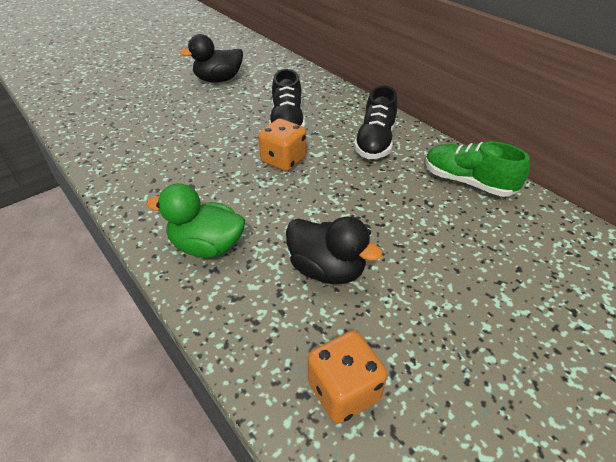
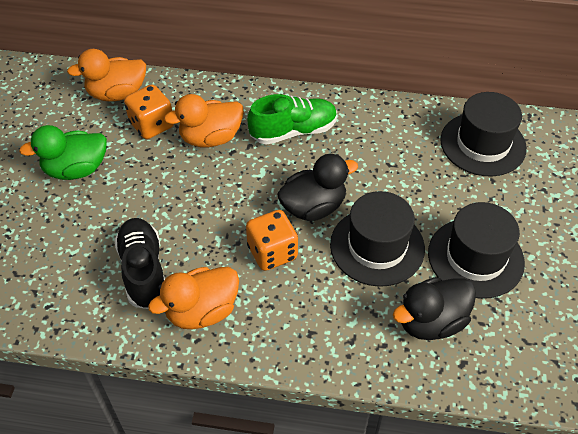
black hat: none = 0 -> [330,191,425,287] [428,202,525,299] [440,92,527,176] = 3
black shoe: [269,69,305,128] [354,86,397,159] = 2 -> [114,218,165,309] = 1
orange duck: none = 0 -> [67,49,146,102] [148,267,239,329] [164,94,244,147] = 3

